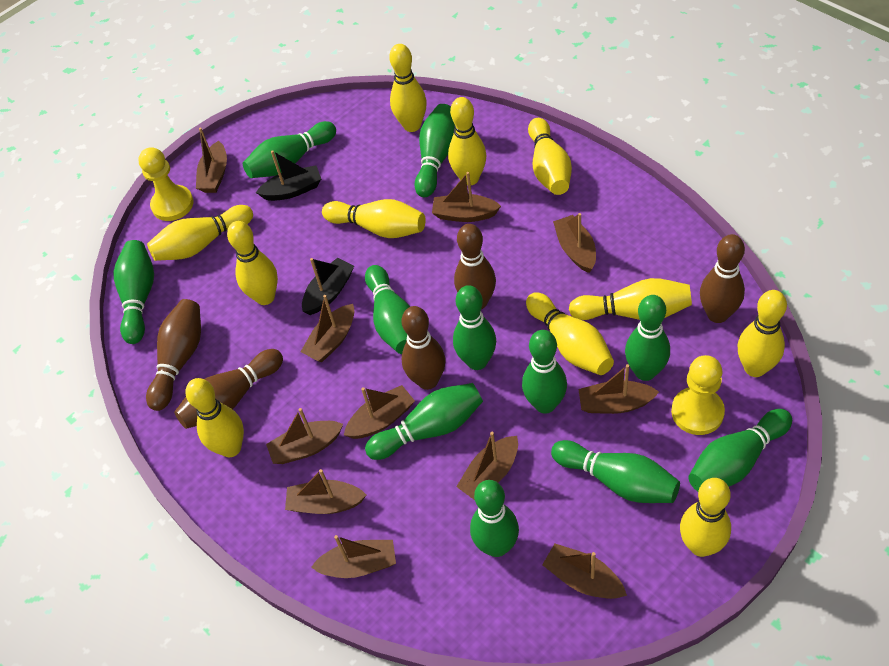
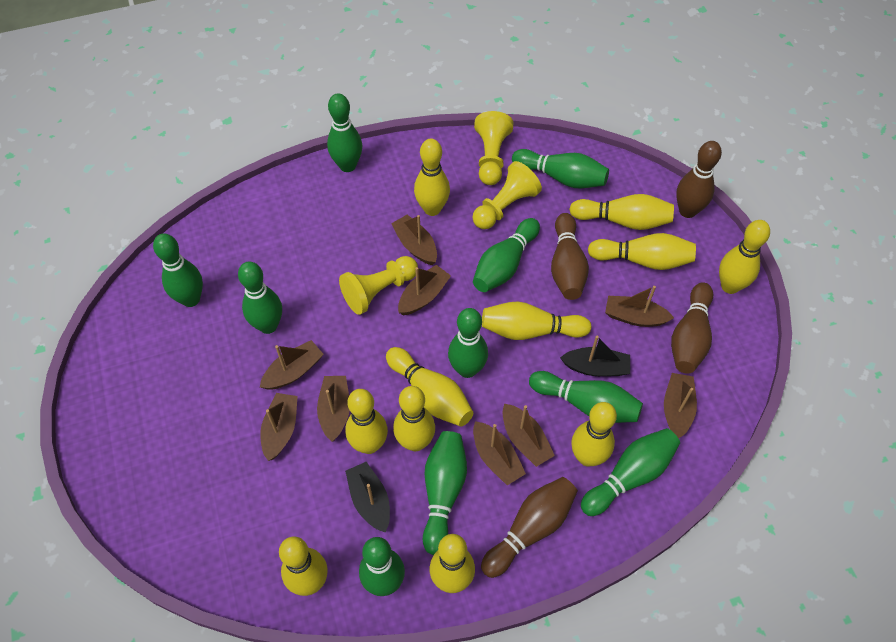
brown boat: [196,128,227,193] [266,408,343,464] [285,469,366,514] [300,295,354,362] [311,535,396,578] [344,385,415,439] [432,172,501,222] [456,432,518,500] [542,544,627,599] [553,213,596,273] [578,364,659,414] = 11 -> [260,340,324,390] [260,393,298,461] [317,376,350,442] [391,215,437,265] [398,265,451,315] [473,421,526,485] [503,404,555,467] [605,286,674,327] [664,373,697,438] = 9
brown bowling pin: [146,299,201,411] [174,349,283,429] [402,306,445,390] [454,224,496,309] [700,234,745,323] = 5 -> [481,477,578,578] [551,213,589,300] [671,282,713,373] [676,141,722,218] = 4
green bowling pin: [113,240,154,344] [243,121,336,178] [365,265,410,354] [365,383,483,460] [414,104,455,197] [453,285,496,370] [470,480,519,557] [522,330,567,414] [551,440,680,503] [625,295,670,381] [688,409,792,492] = 11 -> [153,234,203,307] [238,261,282,334] [327,93,362,172] [359,537,405,596] [423,431,467,555] [448,308,488,378] [473,218,540,292] [512,149,609,188] [529,371,643,423] [581,428,680,516] = 10
yellow pawn: [138,147,194,221] [671,355,725,435] = 2 -> [339,256,418,315] [473,161,542,229] [474,111,514,185] = 3

